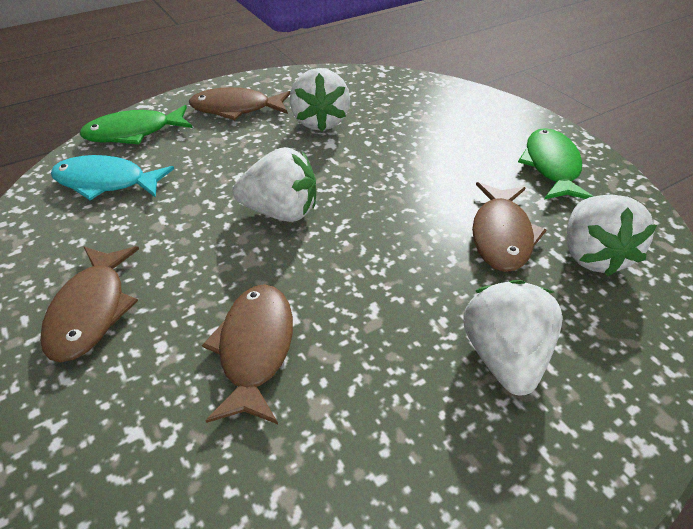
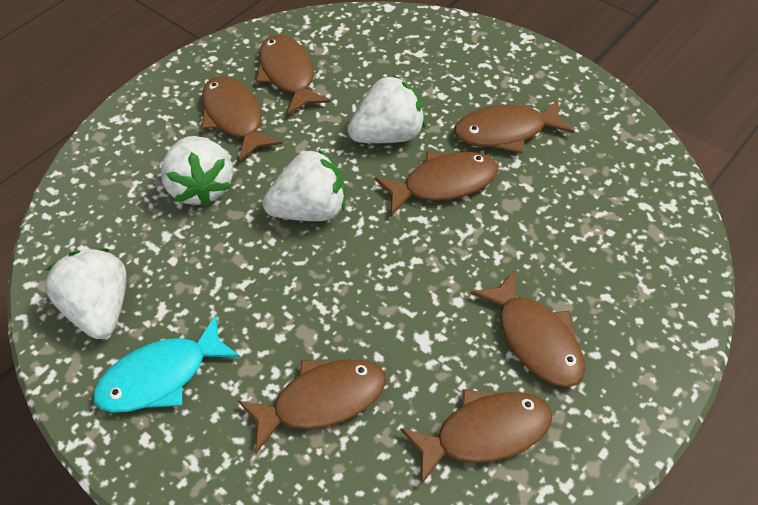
brown fish: [40,246,139,362] [189,87,290,120] [202,284,293,424] [472,182,546,272] = 4 -> [202,76,282,162] [238,359,386,453] [256,35,330,115] [375,151,499,216] [400,389,552,485] [454,99,574,153] [471,270,585,387] = 7
green fish: [79,105,193,144] [518,128,593,200] = 2 -> none = 0

